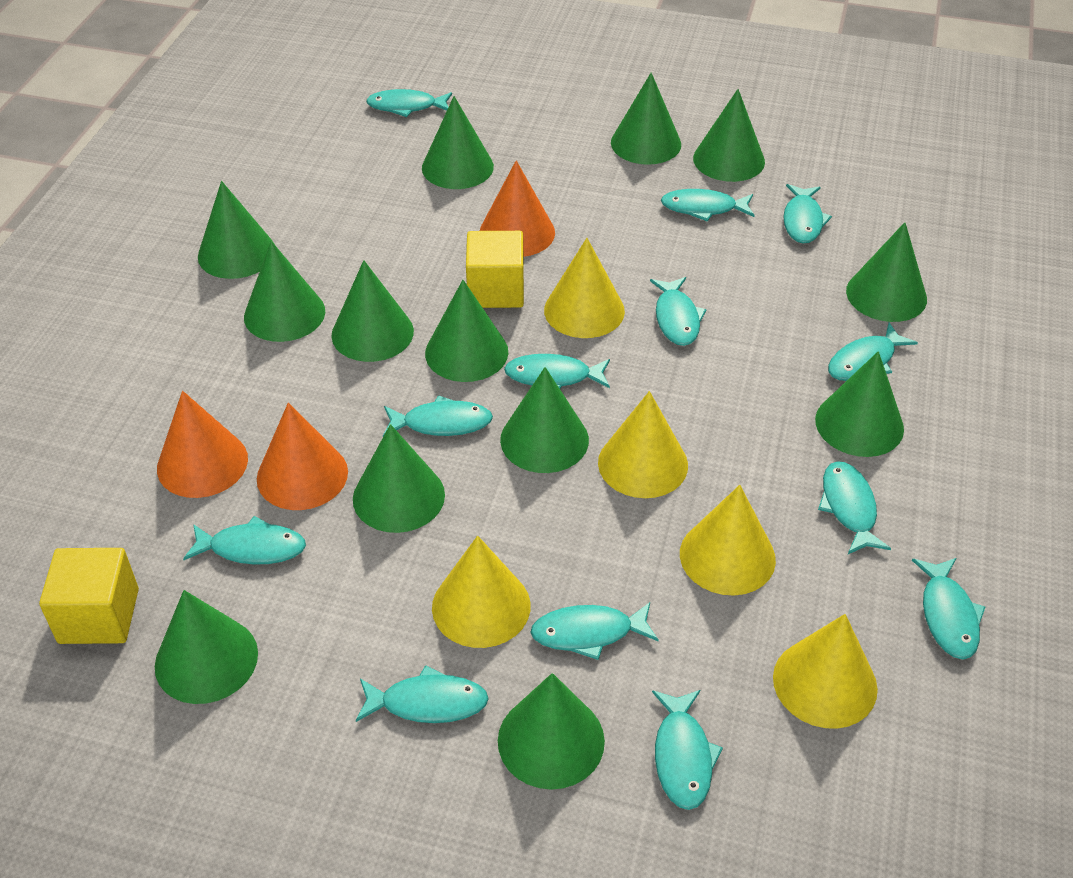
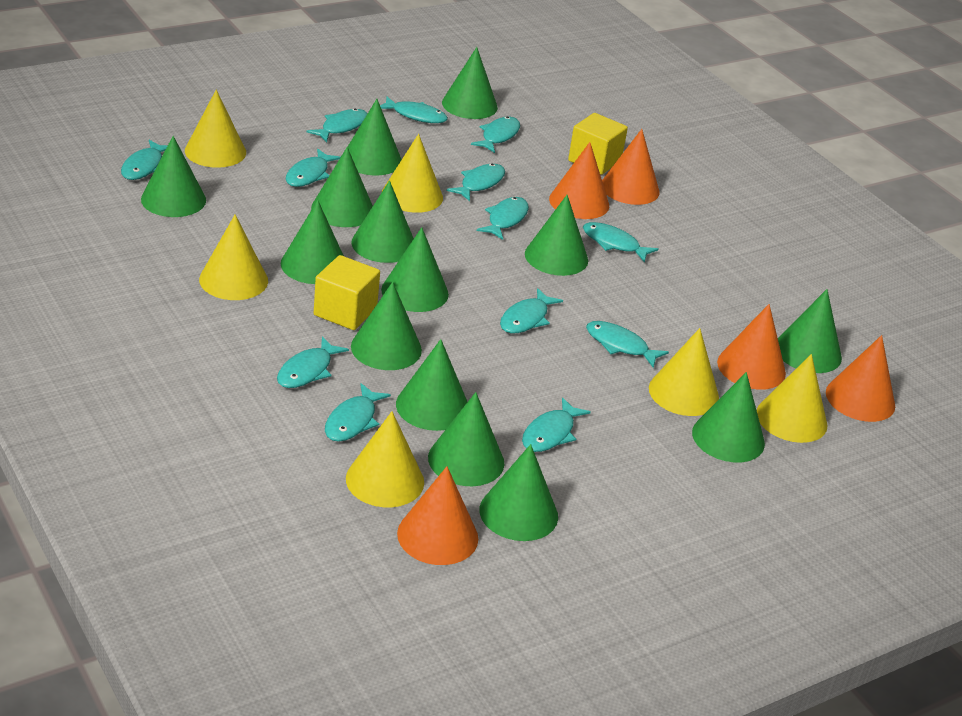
green cone: [155,590,258,704] [198,181,275,279] [244,241,325,342] [331,260,414,362] [353,424,445,533] [422,96,494,189] [425,280,508,382] [498,673,605,790] [500,367,589,473] [611,73,681,165] [693,89,765,182] [815,351,904,457] [846,222,927,322] = 13 -> [141,136,206,217] [281,200,344,284] [311,147,373,227] [348,99,402,176] [351,282,422,370] [352,181,414,263] [381,227,449,312] [396,339,467,431] [428,392,504,486] [442,47,498,119] [479,444,558,541] [525,195,588,276] [692,372,765,462] [778,289,842,373] = 14
orange cone: [157,391,248,498] [257,403,348,510] [480,160,555,257] = 3 -> [397,466,478,565] [549,142,609,219] [602,129,659,205] [717,304,786,390] [826,335,895,422] = 5
yellow cone: [432,536,531,648] [544,238,625,338] [598,391,688,498] [680,485,776,596] [773,614,878,729] = 5 -> [185,90,246,168] [199,214,268,300] [346,411,424,507] [382,134,443,213] [649,328,719,416] [757,354,828,443] = 6

